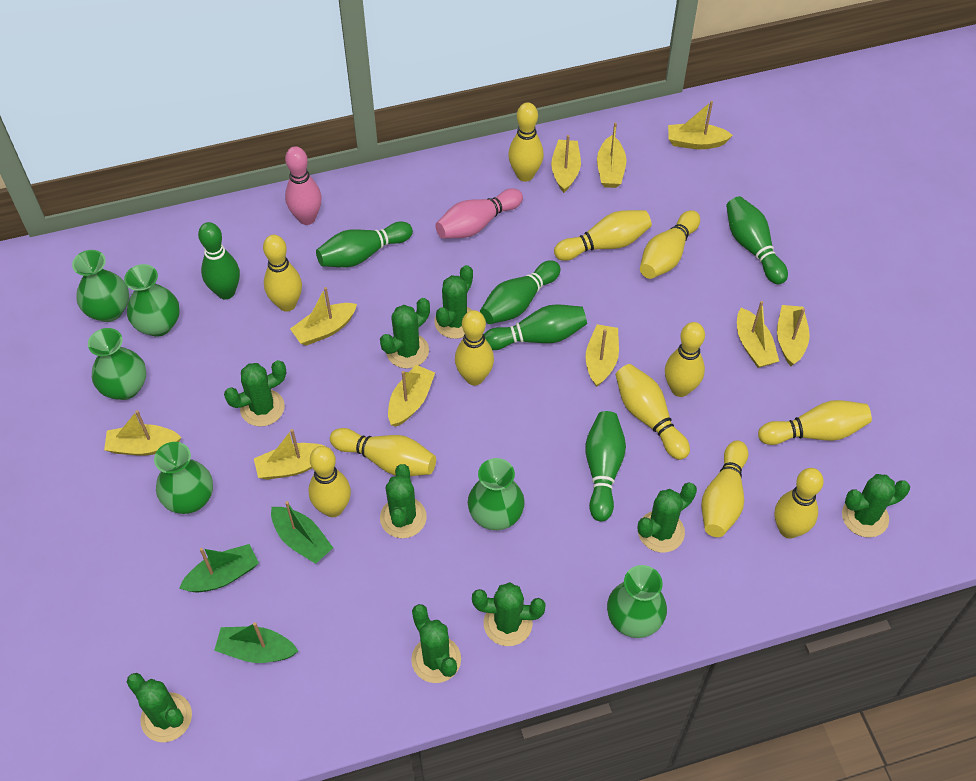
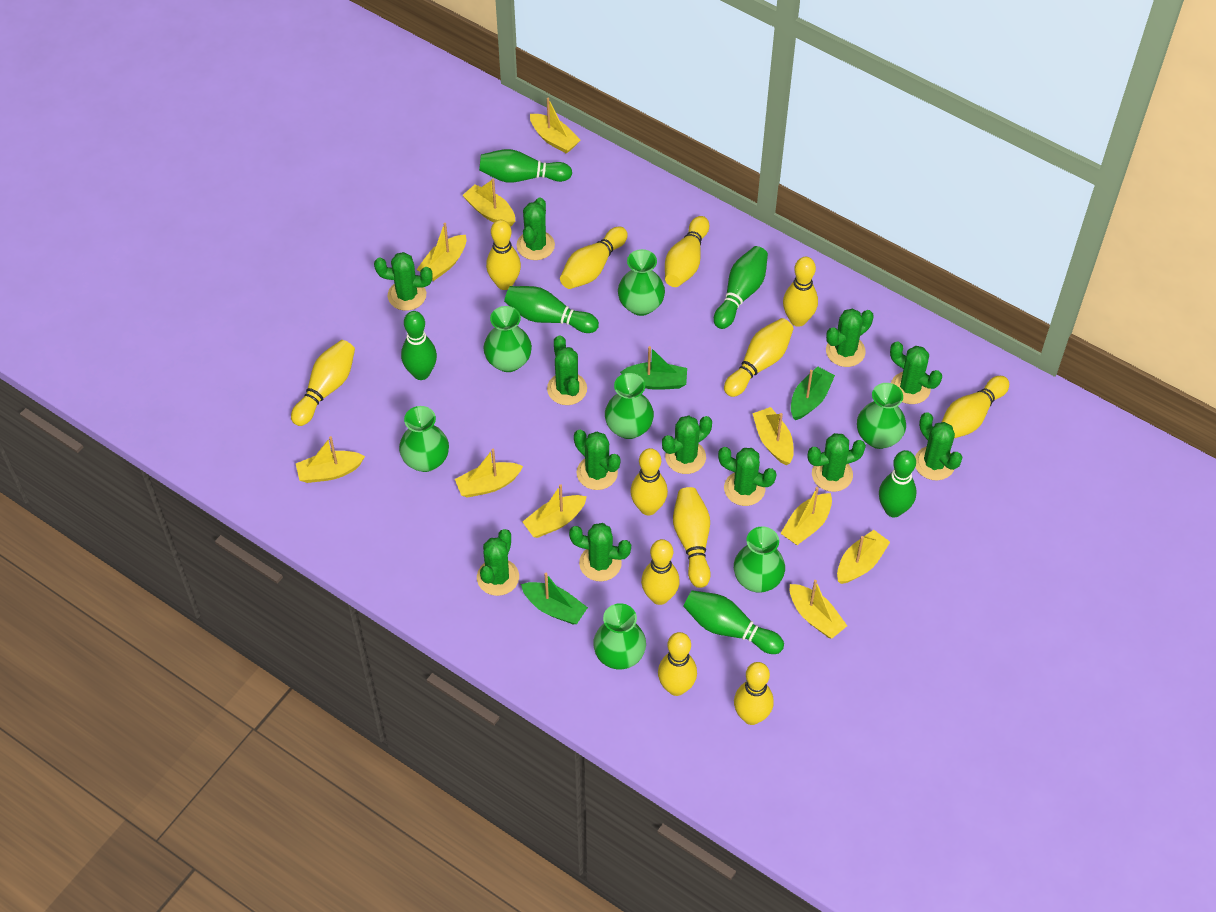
green cactus: [127,673,192,742] [224,360,286,427] [380,298,430,368] [380,464,427,538] [411,604,461,683] [434,265,473,339] [472,582,546,646] [638,483,697,553] [842,474,910,538] = 9 -> [374,252,433,311] [477,529,519,596] [517,198,555,260] [547,335,587,405] [569,523,631,581] [574,430,621,490] [662,416,712,474] [718,447,777,506] [807,433,866,492] [826,308,874,367] [890,341,942,404] [915,412,963,480] = 12
green vase: [72,250,129,322] [88,328,146,400] [124,264,180,337] [154,442,213,514] [468,458,525,530] [607,565,667,638] = 6 -> [399,406,449,472] [483,306,532,372] [593,603,646,669] [605,373,654,439] [618,249,665,316] [734,526,785,593] [857,383,906,449] = 7
pink bowling pin: [285,146,322,225] [435,188,523,239] = 2 -> none = 0

